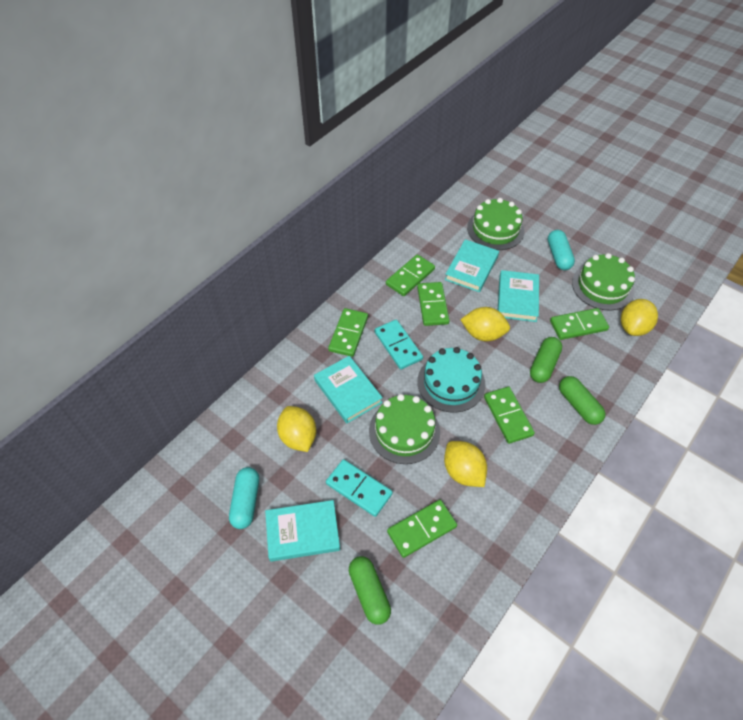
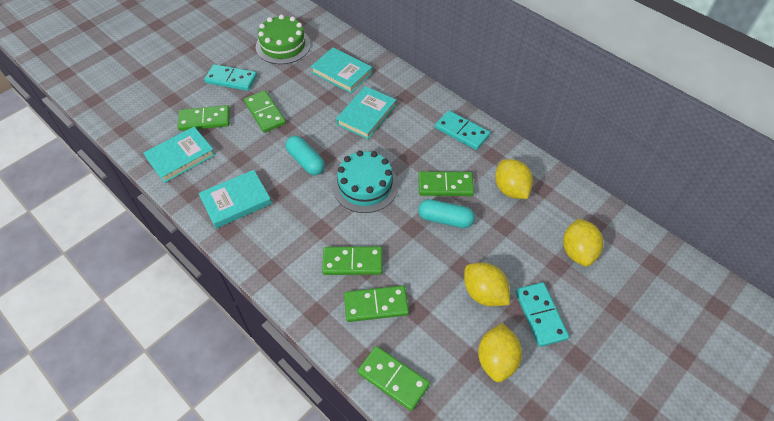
green cake: [369,394,440,464] [467,198,525,250] [572,253,635,311] = 3 -> [256,15,311,64] = 1
green capsule: [349,556,391,625] [530,337,562,383] [559,376,606,425] = 3 -> none = 0
turquoise domino: [326,459,393,517] [374,320,423,370] = 2 -> [204,64,257,91] [435,110,490,150] [515,282,569,347] = 3

